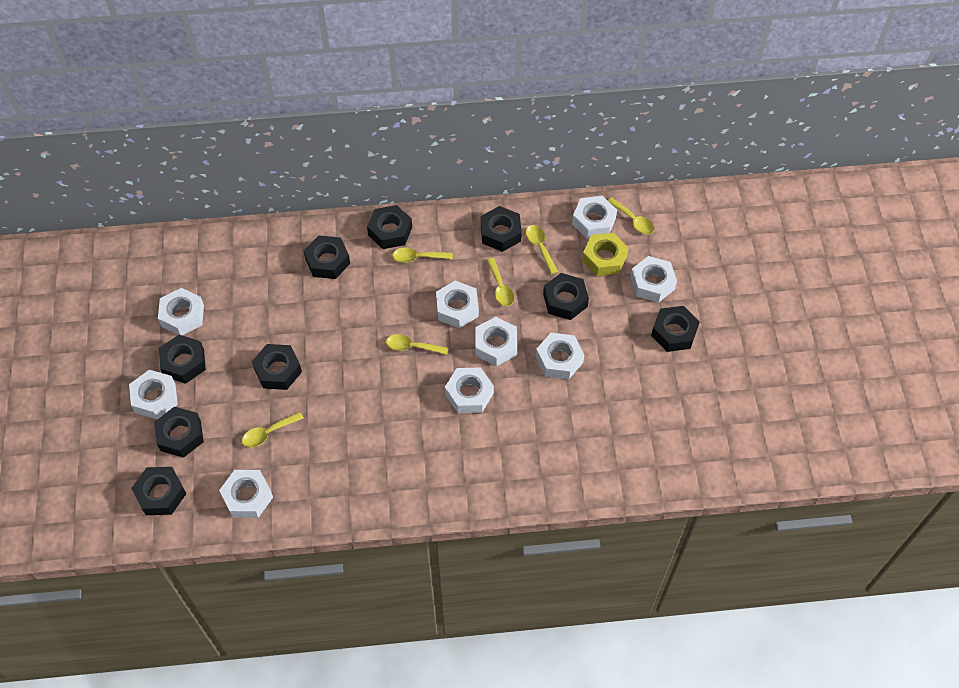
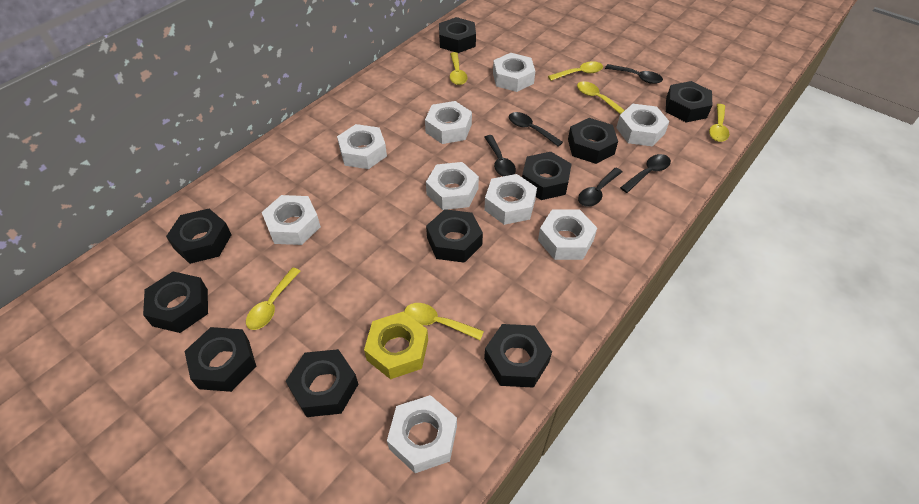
black nut: [131,467,186,515] [154,407,204,458] [159,335,206,384] [252,344,302,390] [304,235,350,279] [367,205,412,249] [481,206,522,252] [543,273,589,320] [651,306,700,352] = 9 -> [143,271,208,333] [166,209,231,264] [185,327,256,392] [286,349,358,417] [426,209,483,263] [439,17,476,53] [484,324,552,388] [522,152,572,200] [568,118,618,164] [666,81,712,122] = 10
black spoon: none = 0 -> [484,135,516,176] [509,112,563,147] [578,168,622,207] [605,64,663,84] [620,154,671,193] = 5

